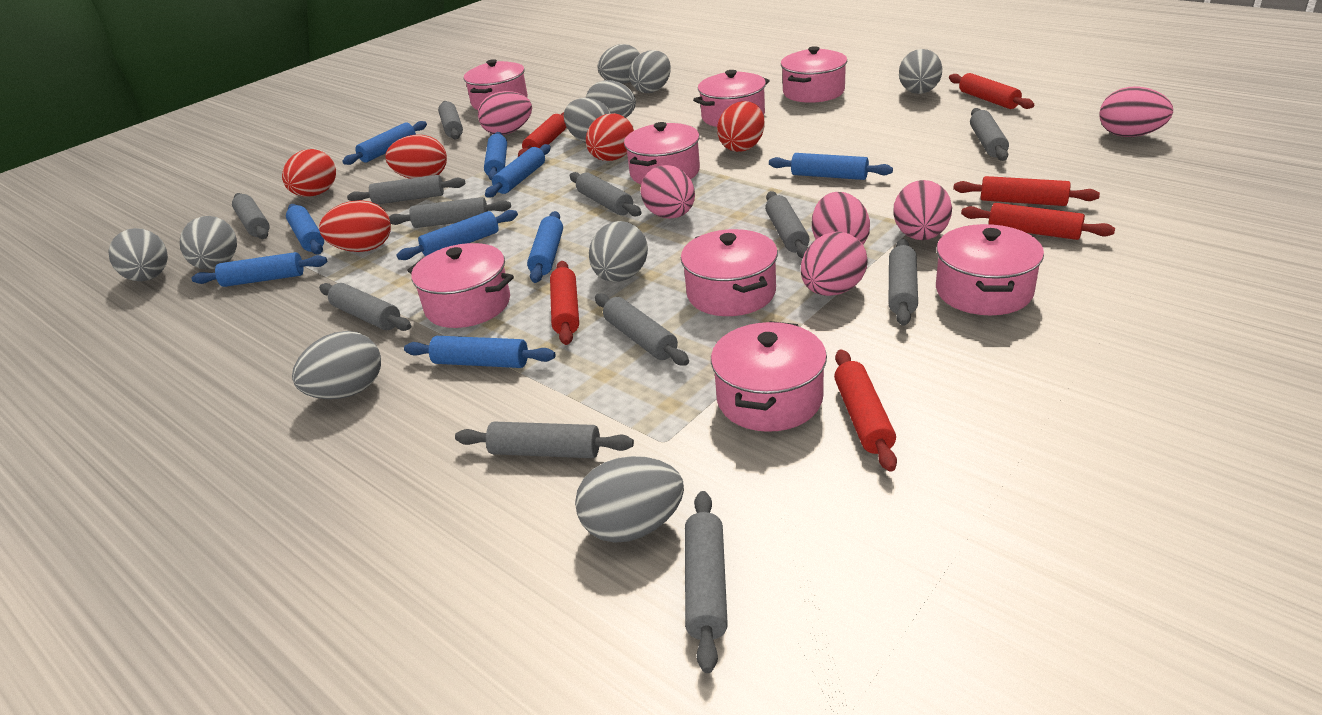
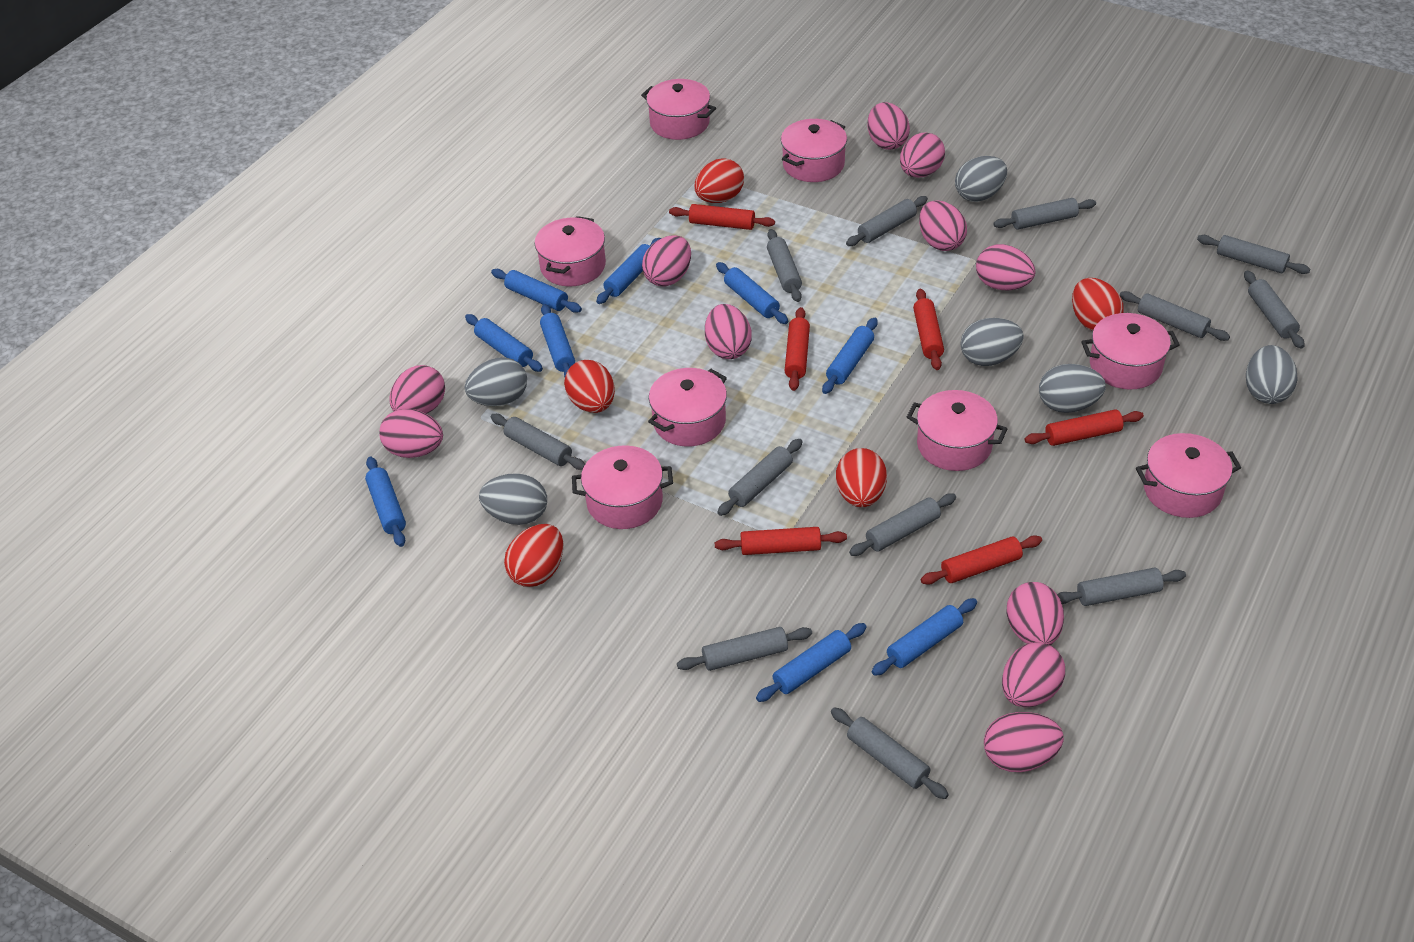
grey egg: [108,228,168,281] [180,216,237,270] [292,331,381,399] [564,98,611,143] [575,456,684,543] [586,80,636,118] [589,221,648,282] [598,44,640,84] [629,50,671,93] [899,49,942,94] = 10 -> [465,357,527,406] [479,473,547,525] [955,156,1007,202] [960,318,1024,366] [1039,364,1106,413] [1246,345,1298,404] = 6
pink egg: [478,91,532,135] [640,165,695,219] [801,231,868,296] [812,192,870,244] [893,180,952,240] [1100,87,1173,137] = 6 -> [379,409,443,458] [389,365,445,414] [642,235,691,286] [705,304,752,359] [867,102,910,150] [900,132,945,178] [919,200,967,251] [976,244,1036,291] [984,712,1064,772] [1002,642,1065,707] [1006,582,1064,645] = 11

